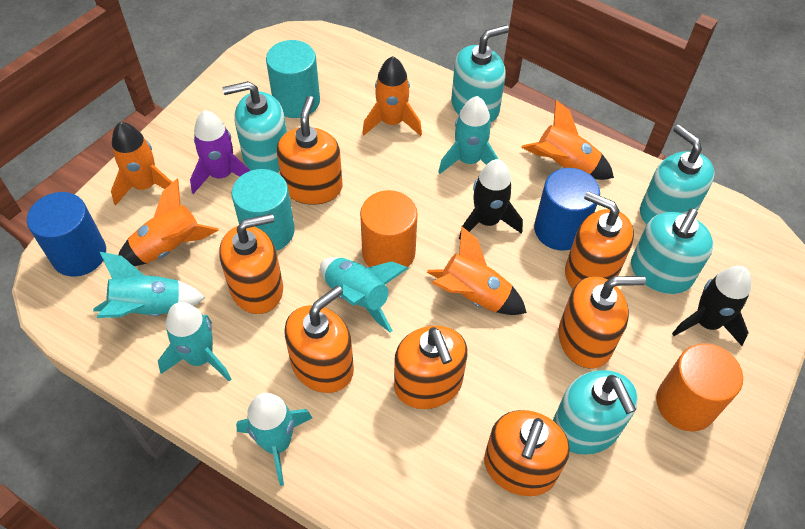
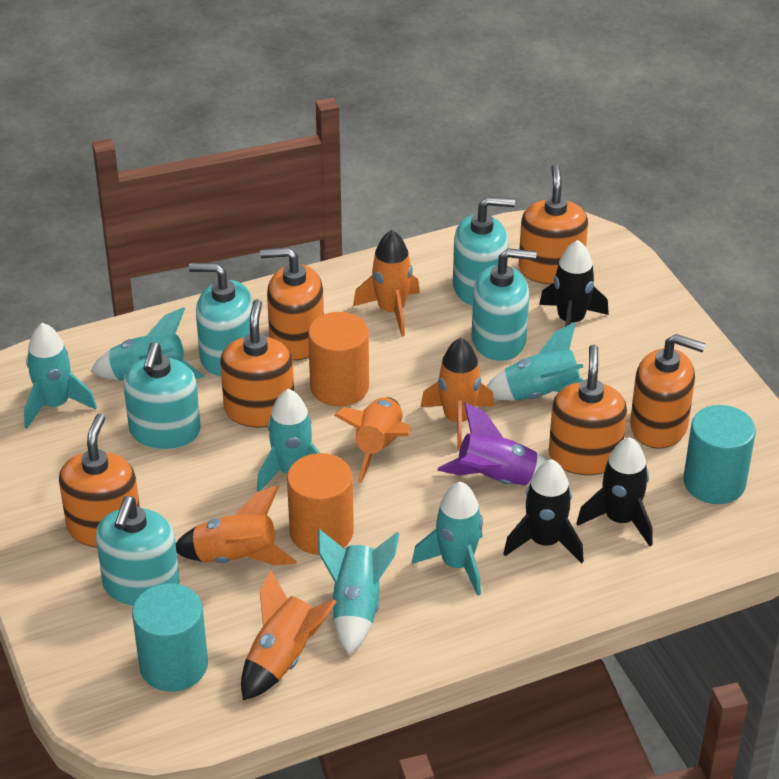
black rocket: [459,159,523,239] [672,266,751,346] = 2 -> [503,459,584,564] [539,240,609,327] [576,437,653,546] = 3
blue cylinder: [27,192,106,277] [534,168,600,251] = 2 -> none = 0
orange soap dispenser: [219,214,283,314] [277,96,342,205] [284,286,354,393] [394,325,468,409] [484,410,570,496] [558,276,646,368] [565,191,634,289] = 7 -> [59,413,140,548] [220,299,294,427] [260,247,324,360] [519,164,588,284] [549,345,627,475] [630,334,705,449] = 6
turquoise rocket: [93,252,205,318] [158,302,231,382] [236,393,312,486] [320,257,408,333] [438,96,498,174] = 5 -> [24,323,97,429] [91,307,205,380] [257,389,320,492] [318,529,400,655] [412,482,483,596] [487,322,584,401] = 6

